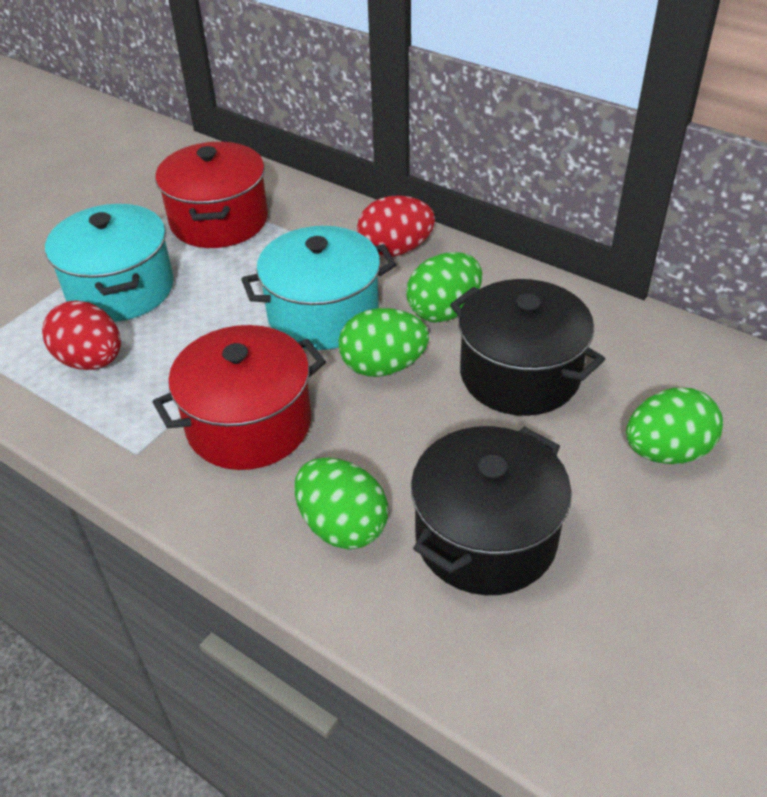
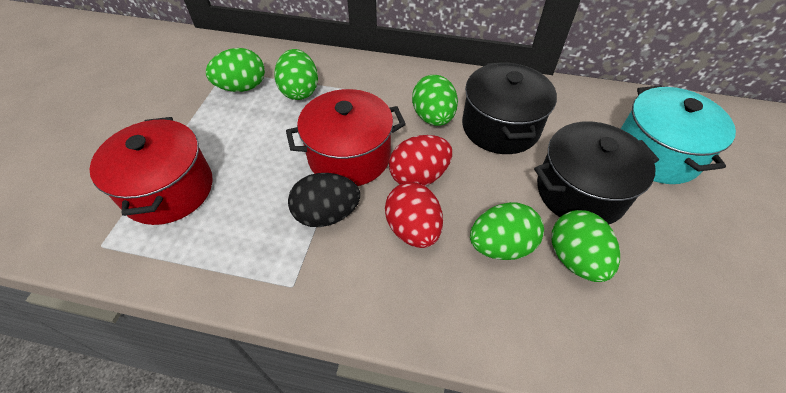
black egg: none = 0 -> [288,173,360,227] = 1
green egg: [295,457,388,550] [339,308,429,377] [406,252,482,323] [626,388,723,464] = 4 -> [206,48,265,92] [274,49,318,100] [412,75,458,126] [470,202,544,260] [552,210,620,282] = 5
turquoise pot: [45,204,174,322] [241,226,397,350] = 2 -> [621,85,736,184] = 1

